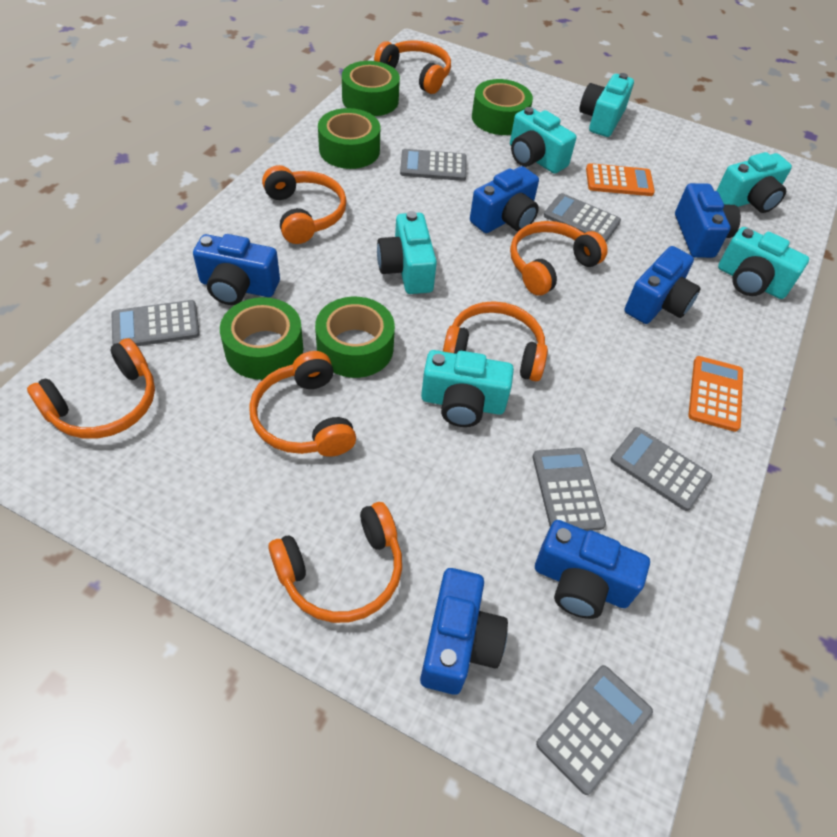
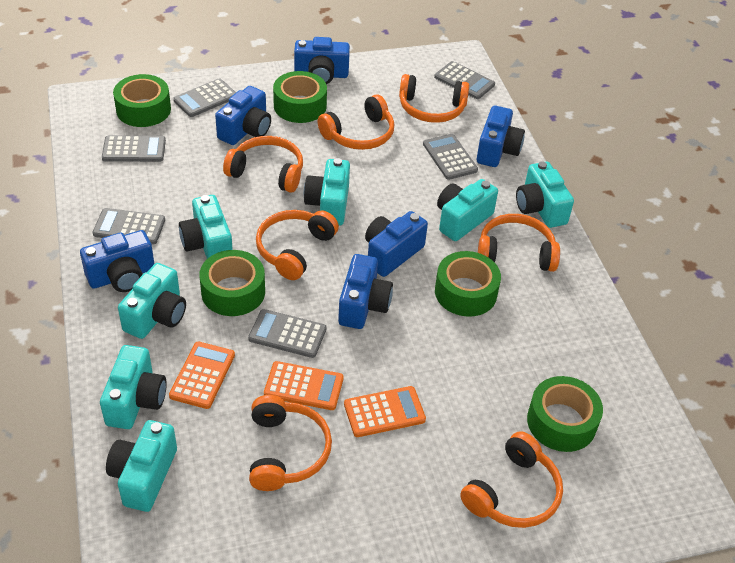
orange calculator: [586,163,655,196] [688,356,743,432] = 2 -> [169,342,235,409] [264,361,344,410] [344,386,426,437] = 3
turquoise camera: [377,211,437,294] [421,350,514,427] [510,107,576,174] [579,73,634,137] [716,152,792,213] [718,227,809,299] = 6 -> [100,345,167,429] [106,420,177,512] [118,263,186,339] [179,195,233,259] [304,158,350,226] [437,179,498,241] [516,161,574,228] = 7

